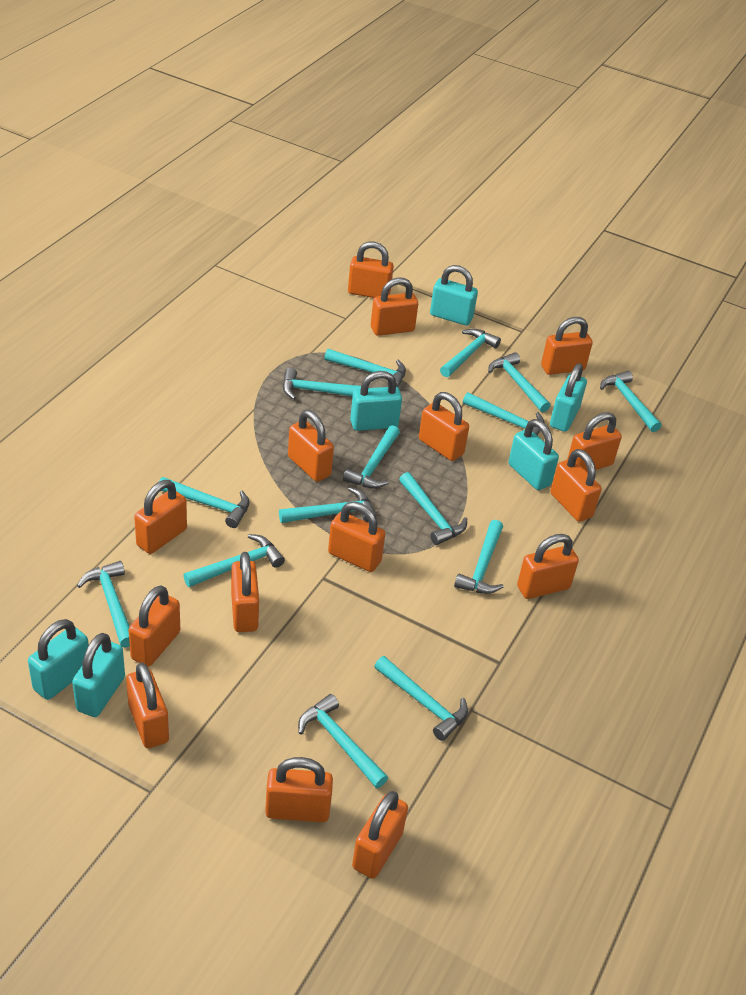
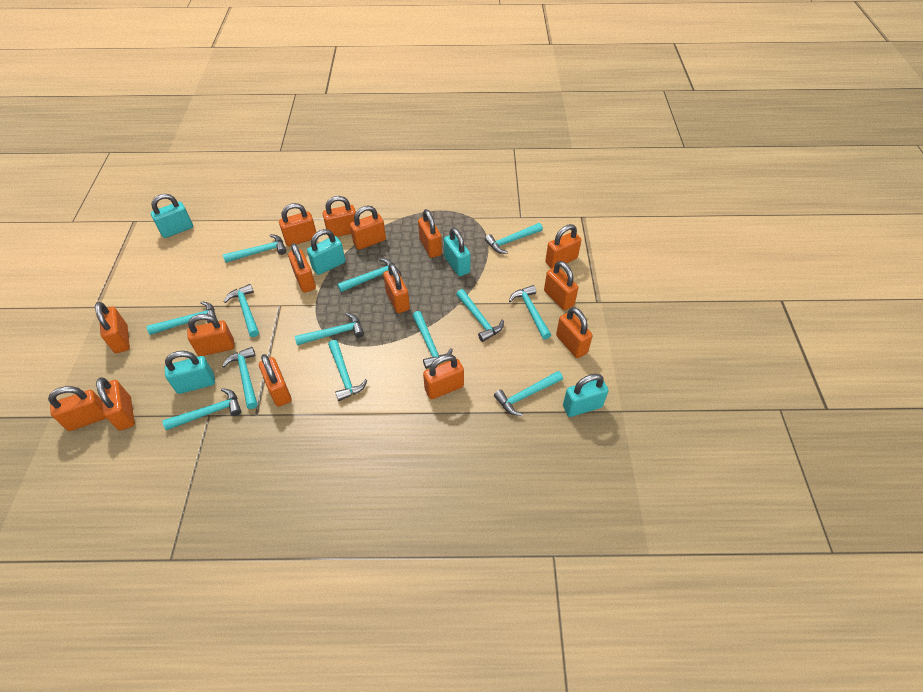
turquoise hammer: [77,561,130,648] [159,477,250,528] [183,534,285,587] [279,487,377,523] [283,368,361,400] [298,694,388,788] [324,349,406,388] [343,425,400,489] [374,656,468,741] [399,472,467,545] [440,329,501,377] [454,520,504,594] [463,392,544,436] [488,352,550,412] [600,371,661,432] = 15 -> [146,301,217,335] [162,388,241,430] [222,347,257,409] [223,234,286,263] [224,284,259,337] [295,313,364,345] [328,340,368,401] [337,258,401,292] [412,311,453,369] [456,289,504,342] [485,223,543,254] [494,371,563,416] [509,285,551,339] = 13
turquoise padlock: [28,619,89,700] [72,633,125,717] [350,371,402,431] [430,265,478,326] [508,419,559,490] [550,363,587,432] = 6 -> [151,194,193,238] [165,351,215,394] [307,229,346,275] [444,227,471,276] [563,374,608,417] = 5

